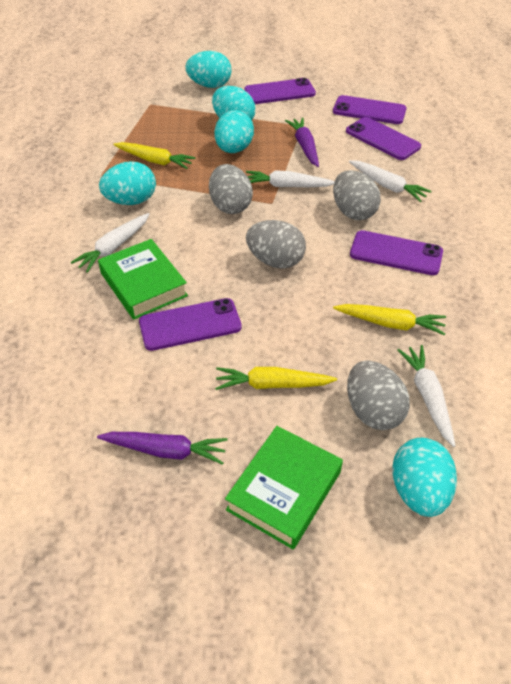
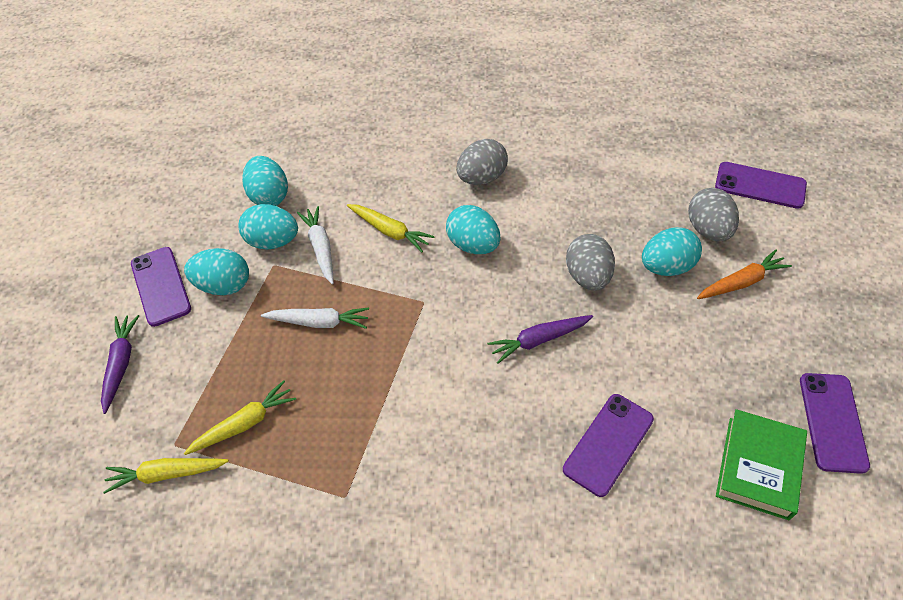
green book: [98,239,188,320] [225,426,343,549] = 2 -> [716,409,807,520] = 1
grey egg: [209,164,253,214] [246,220,306,269] [333,170,381,220] [347,360,410,430] = 4 -> [456,139,508,185] [566,234,615,291] [688,188,739,241] = 3
orange carrot: none = 0 -> [697,250,792,299] = 1
purple phone: [139,298,242,351] [245,78,316,104] [333,95,406,124] [346,117,421,160] [350,230,443,275] = 5 -> [131,247,191,327] [563,394,654,497] [715,162,807,209] [800,373,870,474] = 4
white carrot: [71,213,149,273] [246,170,335,187] [349,160,432,202] [397,345,456,447] = 4 -> [261,307,369,329] [297,206,334,284] = 2

